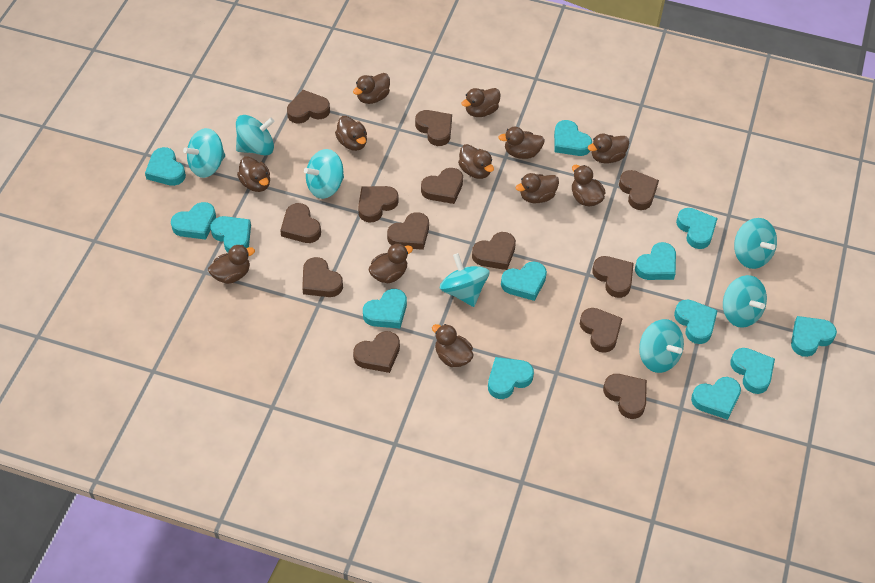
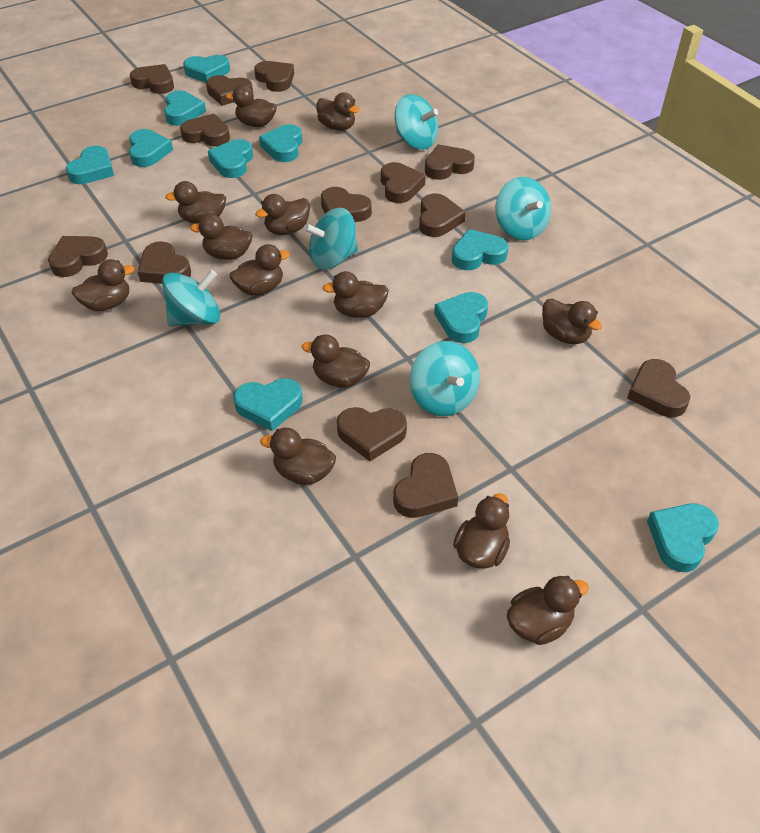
brown duck: [208,245,255,284] [237,156,270,192] [335,116,367,151] [353,73,390,104] [368,243,413,283] [432,324,473,367] [458,144,494,179] [461,88,501,117] [498,127,545,159] [515,173,559,203] [572,165,605,207] [588,134,629,164] = 12 -> [72,259,135,311] [165,181,226,224] [190,214,252,260] [226,85,277,127] [230,244,290,295] [255,194,310,235] [260,428,336,485] [302,334,370,388] [316,92,359,131] [323,271,389,318] [453,493,510,569] [507,576,589,645] [542,299,603,344] = 13
turquoise heart: [145,147,186,186] [171,202,216,240] [211,216,251,252] [363,289,407,328] [488,357,534,399] [501,262,547,301] [554,120,592,156] [635,242,676,280] [674,299,718,344] [676,208,718,249] [691,377,741,420] [730,348,775,394] [791,316,837,357] = 13 -> [66,146,114,184] [129,129,173,167] [164,91,206,126] [183,55,230,83] [208,139,253,178] [233,378,303,431] [259,124,302,162] [434,292,488,343] [452,229,509,270] [647,503,719,572] = 10
turquoise spinning top: [183,128,225,178] [236,115,274,156] [304,149,344,199] [440,253,489,307] [639,319,684,373] [723,275,767,328] [734,218,777,269] = 7 -> [162,270,220,326] [304,208,358,270] [395,94,438,150] [410,341,480,416] [495,177,551,240] = 5

